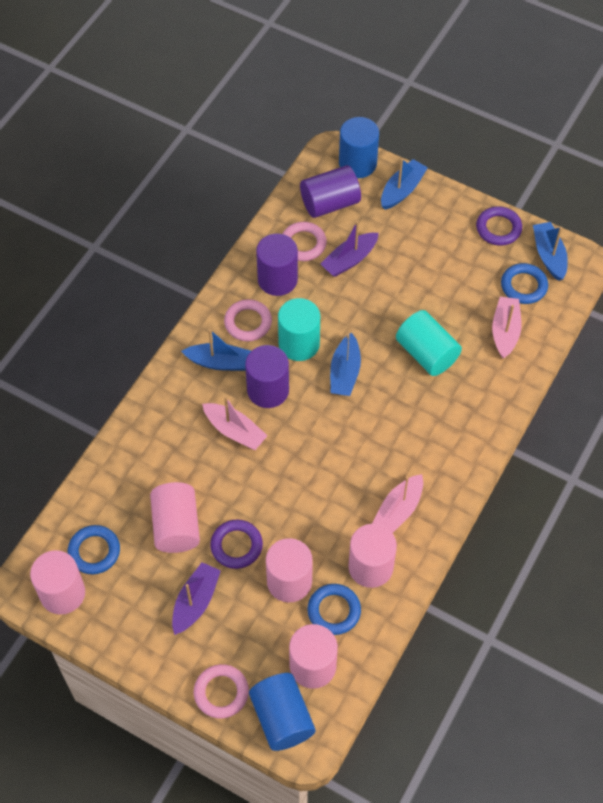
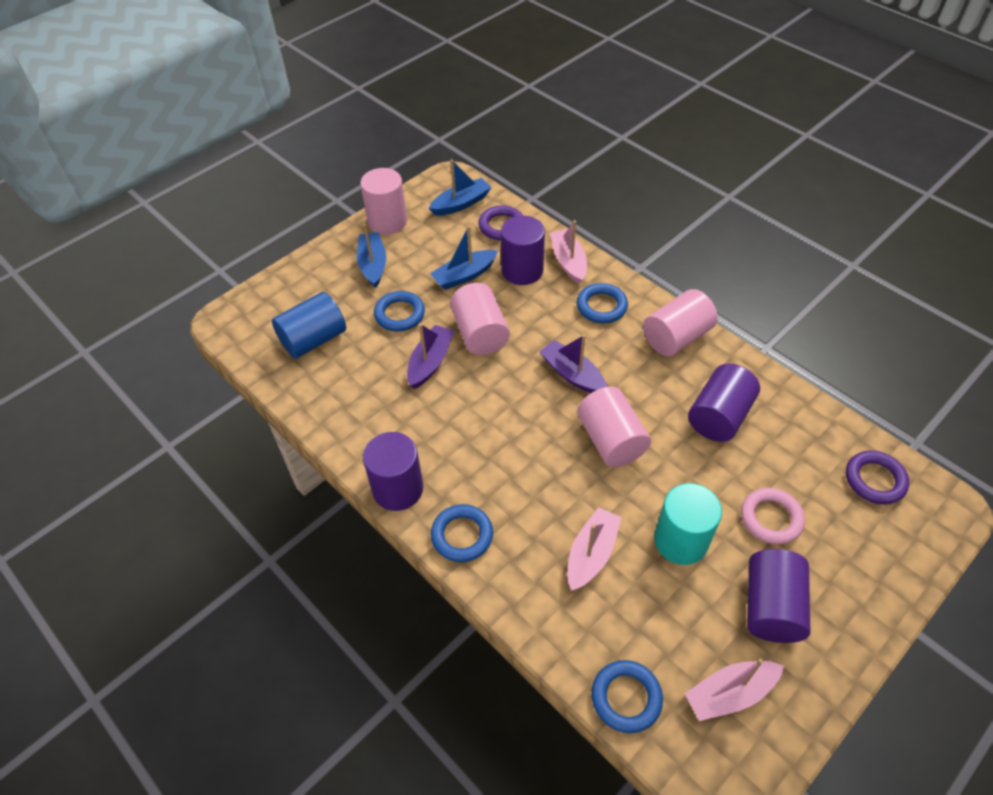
blue boat: [181,329,251,371] [330,333,361,396] [381,158,428,210] [533,222,568,281] = 4 -> [357,224,386,288] [429,159,492,216] [430,226,498,290] = 3
blue cylinder: [249,673,315,751] [339,117,379,178] = 2 -> [272,292,346,359] = 1
blue ring: [68,525,120,574] [307,584,361,635] [501,263,548,304] = 3 -> [374,291,425,331] [431,504,493,562] [577,283,628,323] [591,660,663,733] = 4
pink cylinder: [30,550,85,615] [150,482,200,553] [266,538,313,602] [289,624,338,689] [348,524,397,588] = 5 -> [360,168,407,235] [450,283,510,355] [577,386,651,467] [643,289,718,356] = 4
pink ring: [194,664,249,719] [224,299,272,341] [282,222,327,261] = 3 -> [741,488,805,545] = 1
purple cylinder: [245,345,289,408] [256,233,298,296] [300,165,361,218] = 3 -> [363,432,423,511] [501,216,545,285] [688,363,760,442] [747,549,810,643] = 4
turquoise cylinder: [278,298,320,361] [396,310,462,376] = 2 -> [654,483,722,565] = 1

